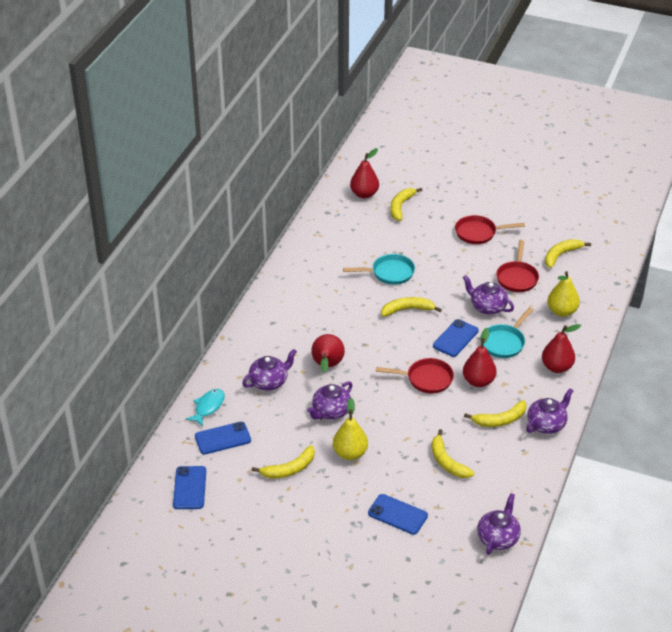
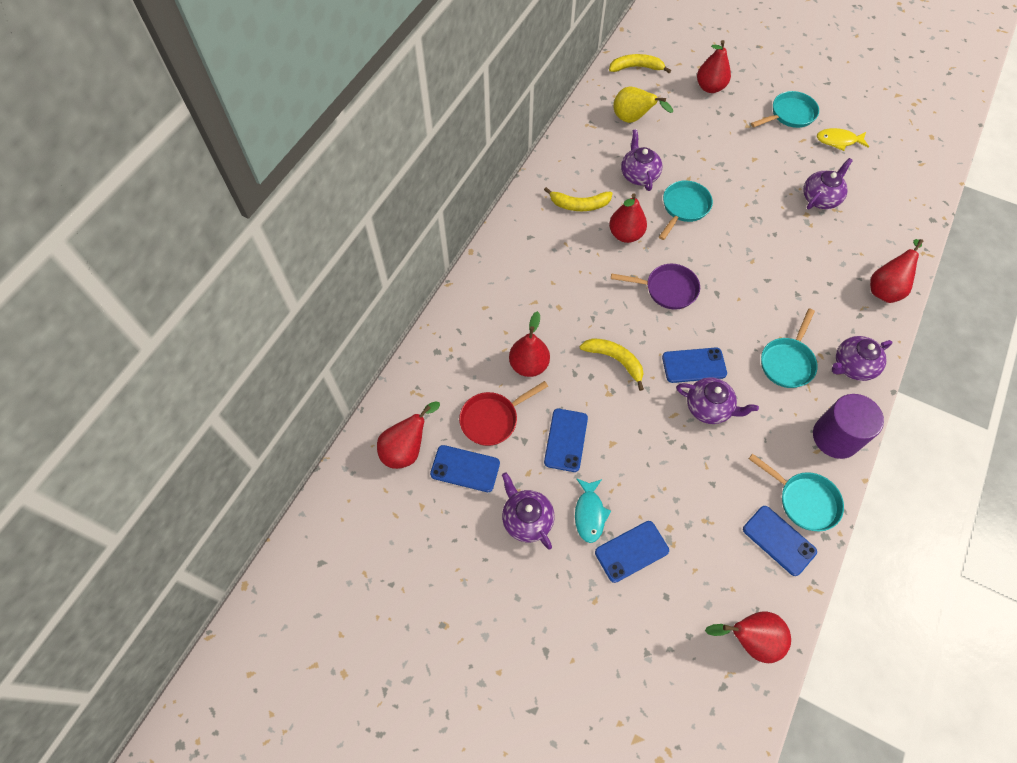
blue phone: [173,466,206,509] [195,422,251,454] [368,494,428,535] [433,319,479,357] = 4 -> [430,445,500,492] [544,409,588,472] [595,521,669,583] [662,348,727,383] [743,506,817,576] = 5
purple cylinder: none = 0 -> [813,394,884,459] = 1
purple pan: none = 0 -> [611,264,700,310] = 1
red pan: [376,358,454,393] [455,215,525,244] [496,240,539,292] = 3 -> [459,381,548,446] = 1
red pear: [311,334,345,373] [350,148,379,198] [463,328,497,387] [542,324,581,373] = 4 -> [377,402,440,469] [509,311,550,377] [609,193,647,243] [697,40,731,93] [705,611,791,663] [870,239,923,303] = 6
turquoise pan: [343,254,415,285] [480,307,533,358] = 2 -> [659,180,713,240] [749,454,844,531] [751,91,819,128] [761,308,818,388] = 4
yellow banana: [252,445,315,479] [381,297,442,317] [390,188,422,221] [432,429,474,478] [464,400,527,427] [545,239,591,268] = 6 -> [544,187,613,211] [580,338,644,391] [609,54,671,73] = 3
yellow fish: none = 0 -> [817,128,869,151] = 1
yellow pear: [333,398,368,460] [547,271,580,317] = 2 -> [613,87,673,123] = 1

